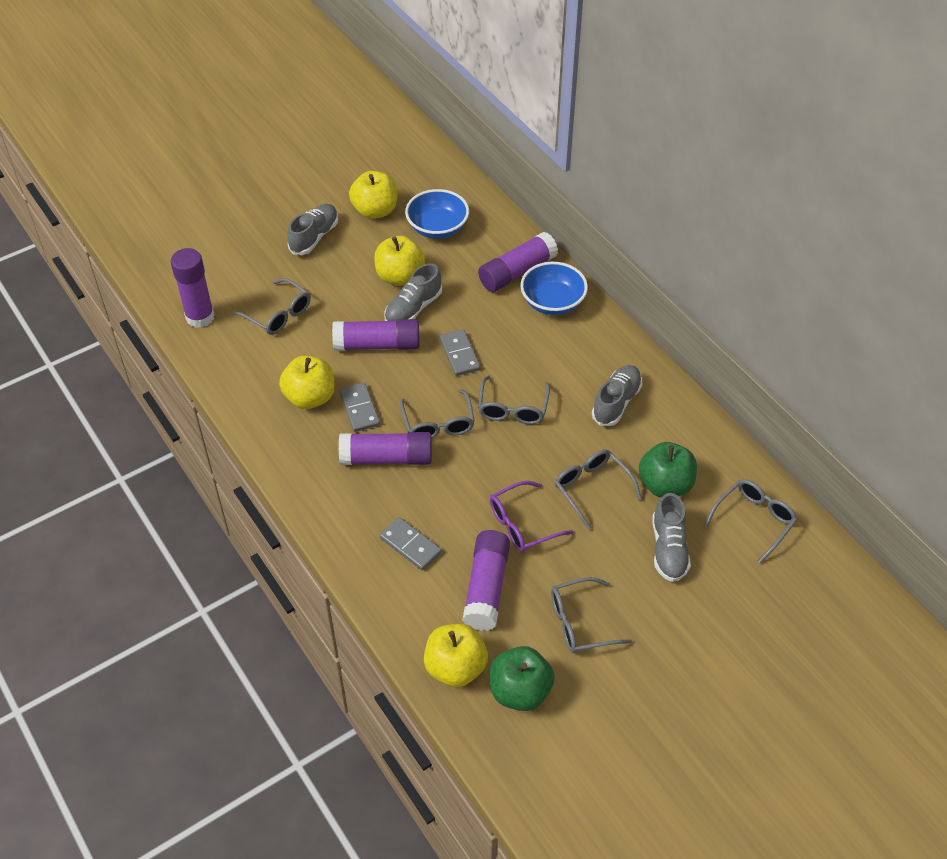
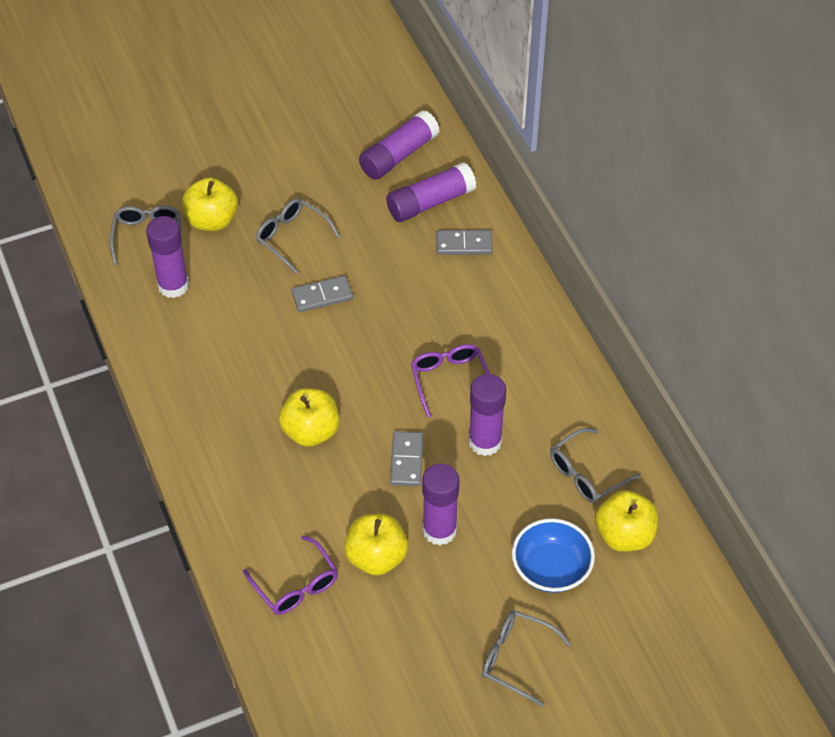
blue bowl: [405,189,469,239] [520,262,588,315] = 2 -> [512,518,595,593] = 1
green apple: [490,646,554,711] [639,442,697,498] = 2 -> none = 0
grey glasses: [233,278,311,335] [400,389,475,438] [478,375,550,424] [551,577,632,653] [555,449,642,530] [705,479,797,564] = 6 -> [110,205,181,265] [256,198,340,274] [482,610,571,707] [550,428,641,503] = 4
grey shoe: [287,204,338,255] [385,263,442,321] [592,365,642,426] [652,493,691,582] = 4 -> none = 0
purple glasses: [490,481,574,552] = 1 -> [243,536,338,615] [411,344,490,418] = 2

